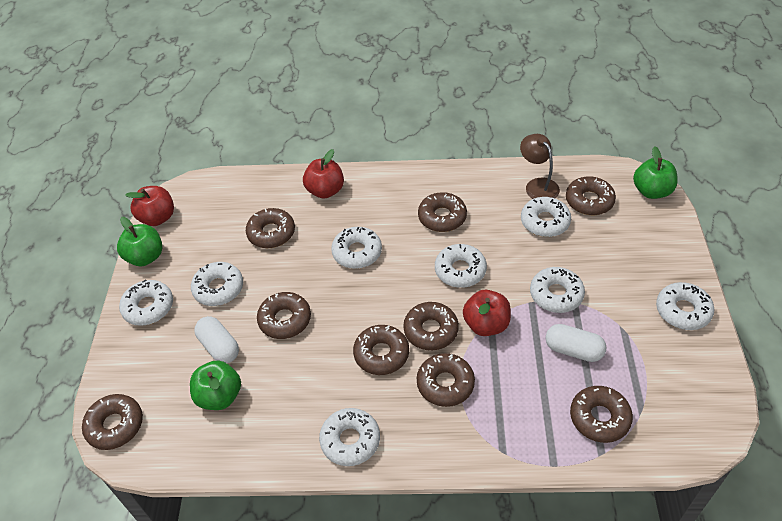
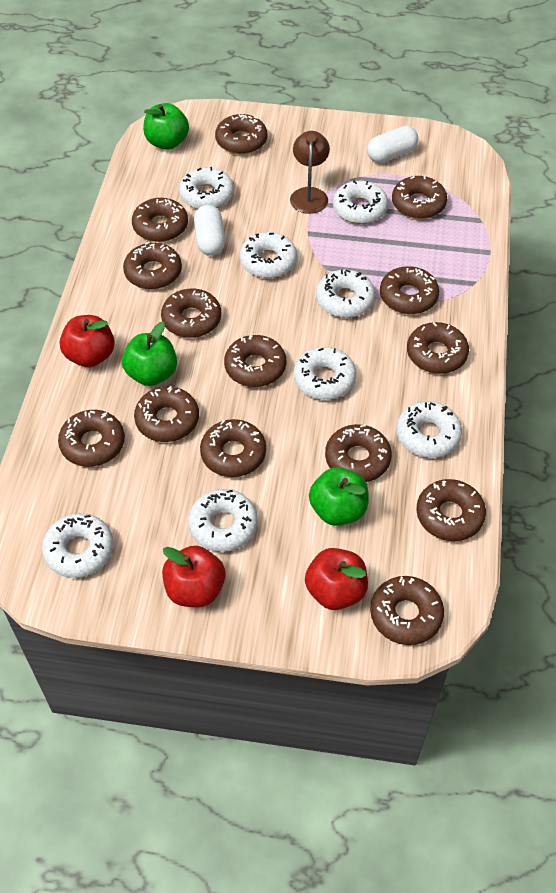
brown donut: [82,394,143,450] [246,208,295,248] [257,292,311,339] [353,325,409,375] [403,302,459,350] [417,353,475,407] [418,192,467,232] [566,176,616,215] [570,386,633,443] = 9 -> [58,410,125,467] [123,242,182,289] [132,198,188,242] [134,386,199,442] [161,289,221,338] [200,419,266,477] [215,114,267,154] [224,335,286,387] [325,424,392,482] [370,576,444,645] [380,266,439,314] [392,175,447,219] [407,322,469,374] [416,479,486,541] = 14

